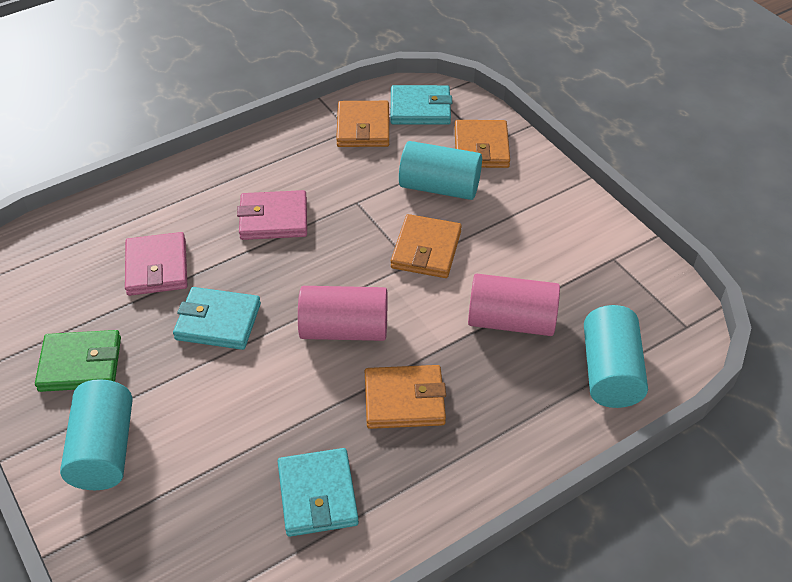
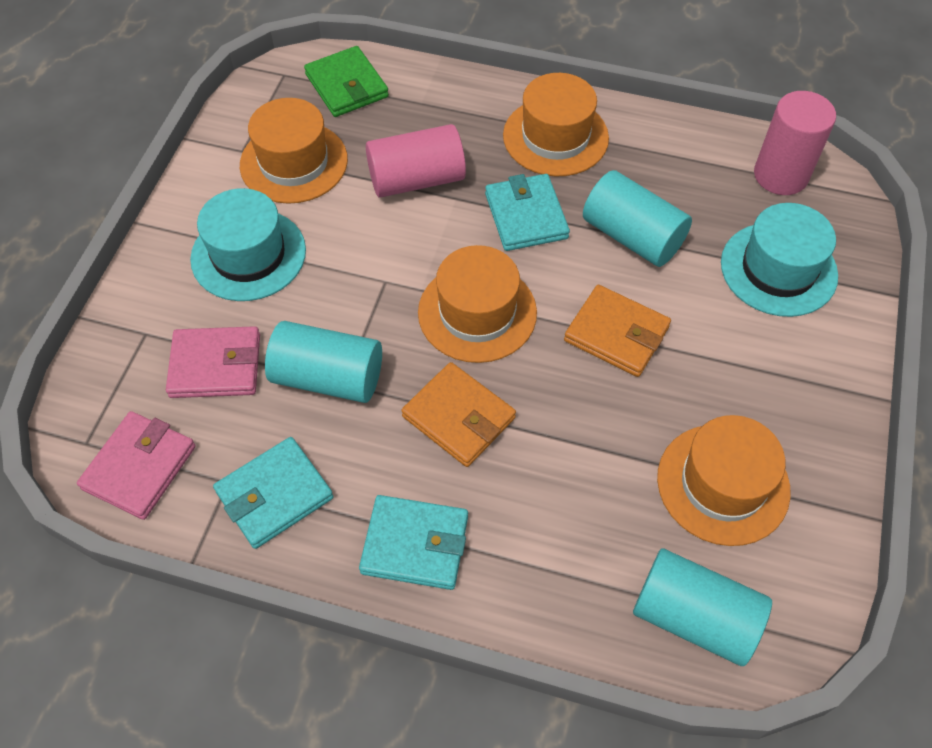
orange hat: none = 0 -> [240,98,348,204] [418,245,537,363] [503,73,609,176] [657,415,791,546] = 4
orange wallet: [336,101,389,147] [365,365,446,429] [391,214,462,278] [455,120,510,168] = 4 -> [401,362,516,467] [564,285,671,377] = 2
turquoise hat: none = 0 -> [190,188,306,301] [721,203,838,317] = 2

